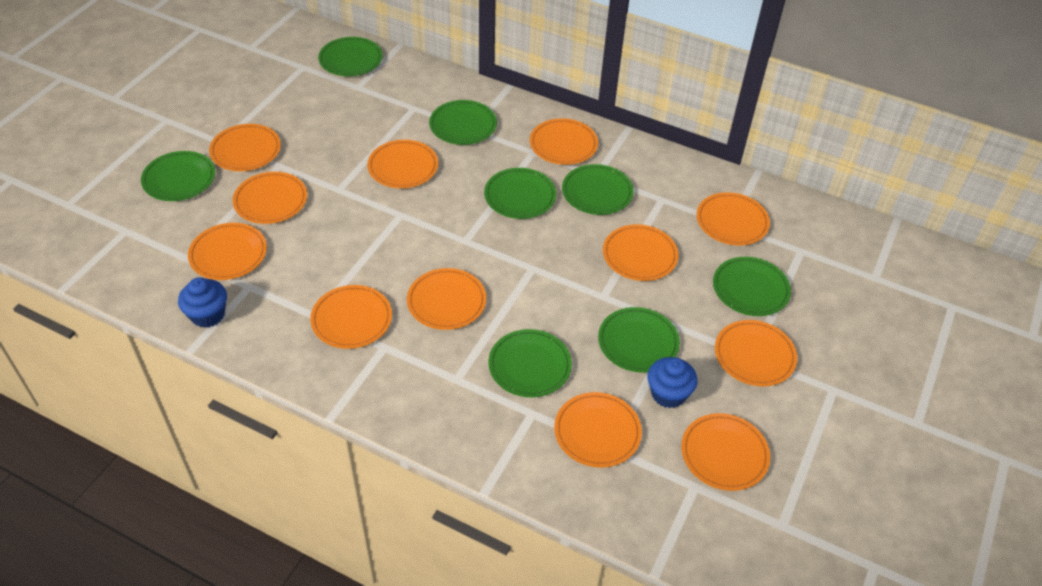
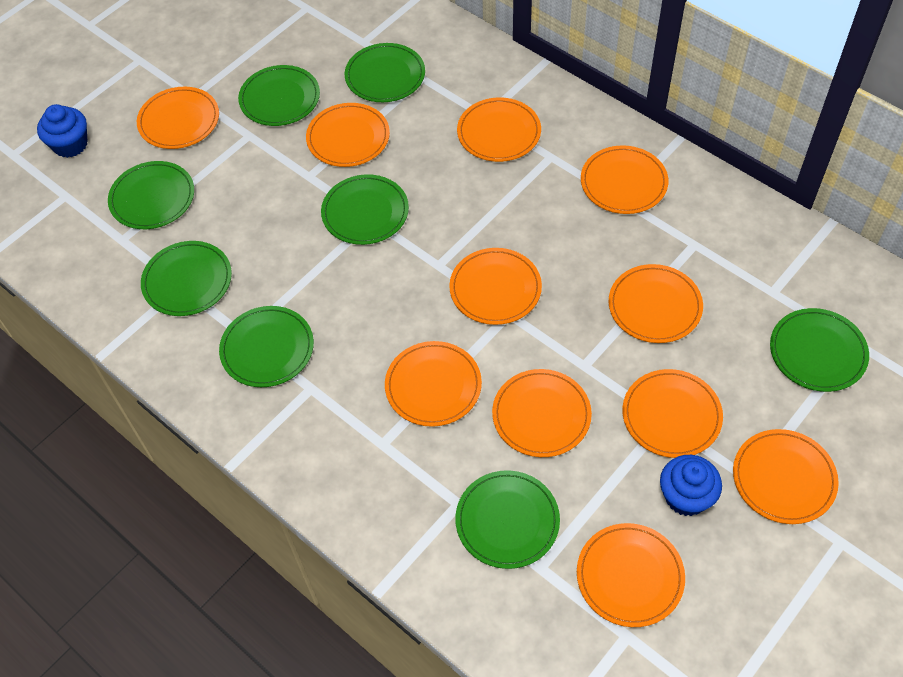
orange plate: [188,223,267,280] [209,124,281,171] [233,172,307,224] [310,285,392,349] [367,140,438,188] [407,268,486,330] [530,118,598,165] [554,392,642,467] [603,224,679,281] [681,413,770,491] [697,192,770,245] [715,320,797,386] = 12 -> [137,87,219,149] [306,103,390,167] [385,341,482,427] [449,248,542,325] [457,98,541,162] [492,369,592,457] [577,523,685,627] [581,145,668,214] [609,264,703,343] [622,369,723,458] [733,429,839,524] = 11

